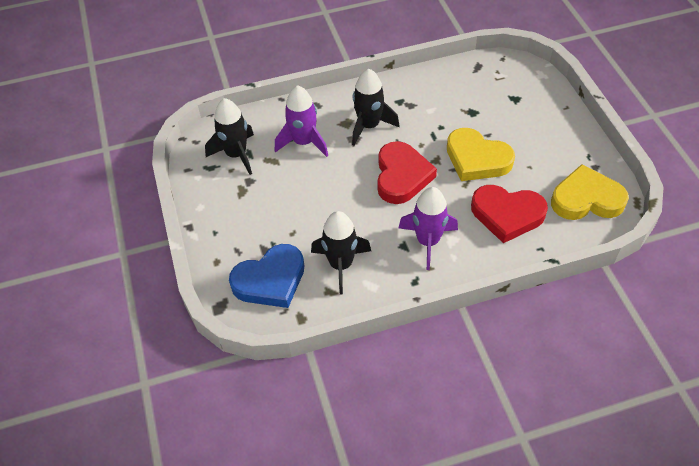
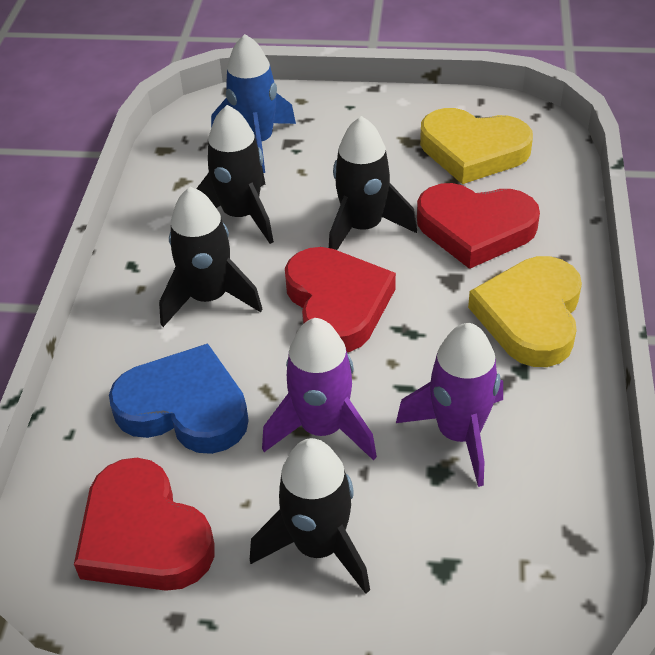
black rocket: [205,98,254,175] [311,211,371,295] [352,68,399,146] = 3 -> [159,187,262,327] [196,105,274,244] [250,438,370,594] [329,116,417,250] = 4
blue rocket: none = 0 -> [211,34,296,173] = 1
red heart: [377,141,437,204] [471,185,548,243] = 2 -> [74,458,215,591] [285,247,396,352] [417,183,540,269] = 3

